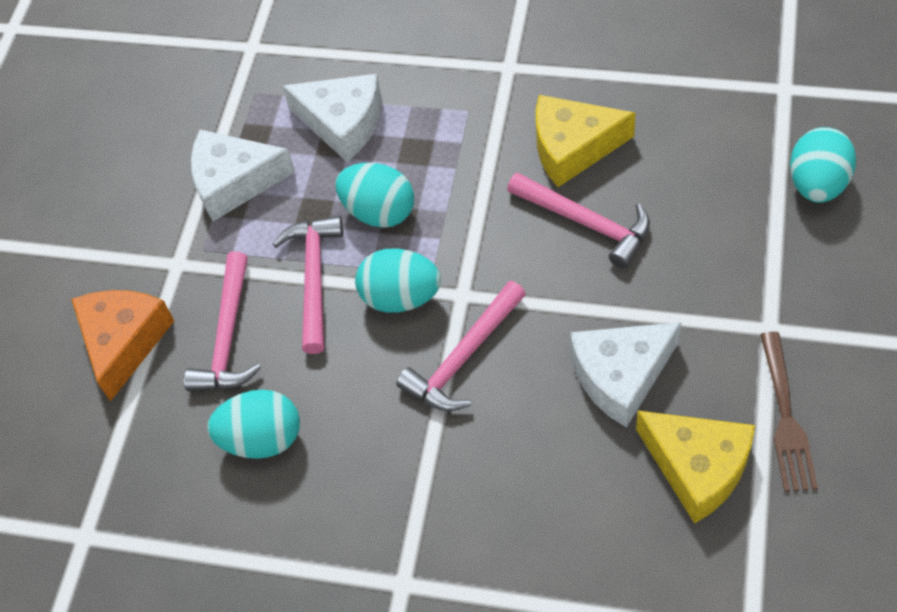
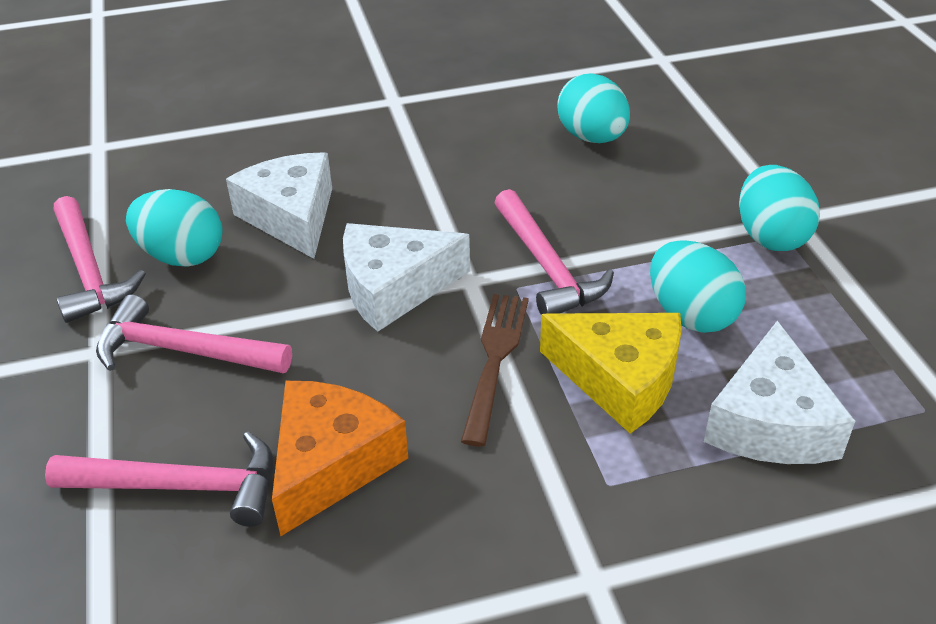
yellow cheese: [536,95,635,187] [636,411,755,524] = 2 -> [540,313,682,434] = 1

